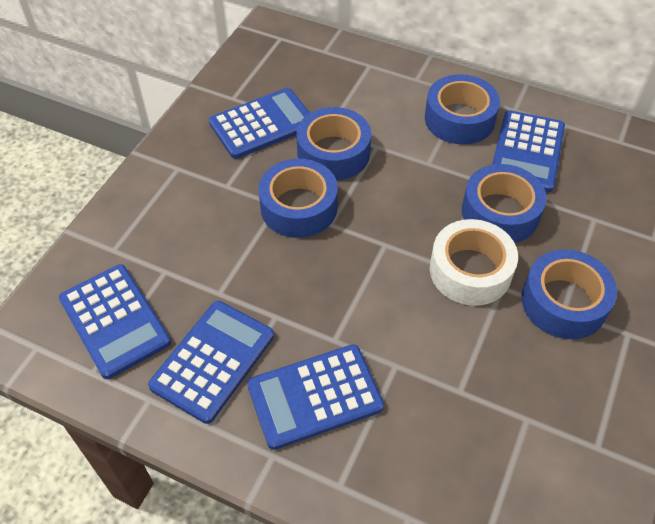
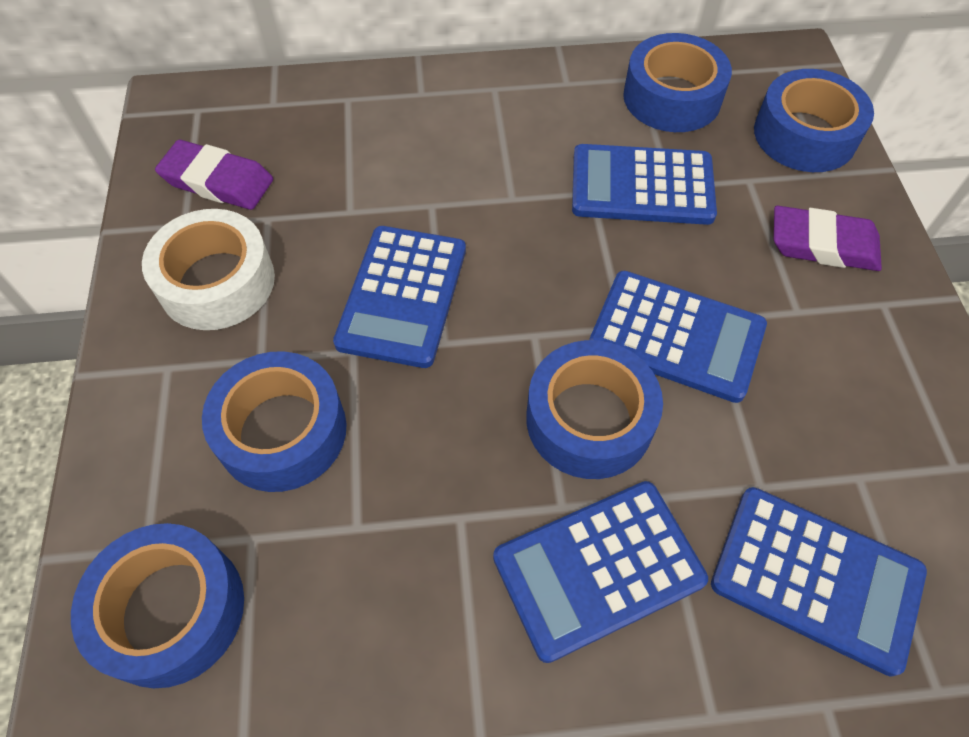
purple eraser: none = 0 -> [155,140,273,210] [774,206,882,271] = 2

